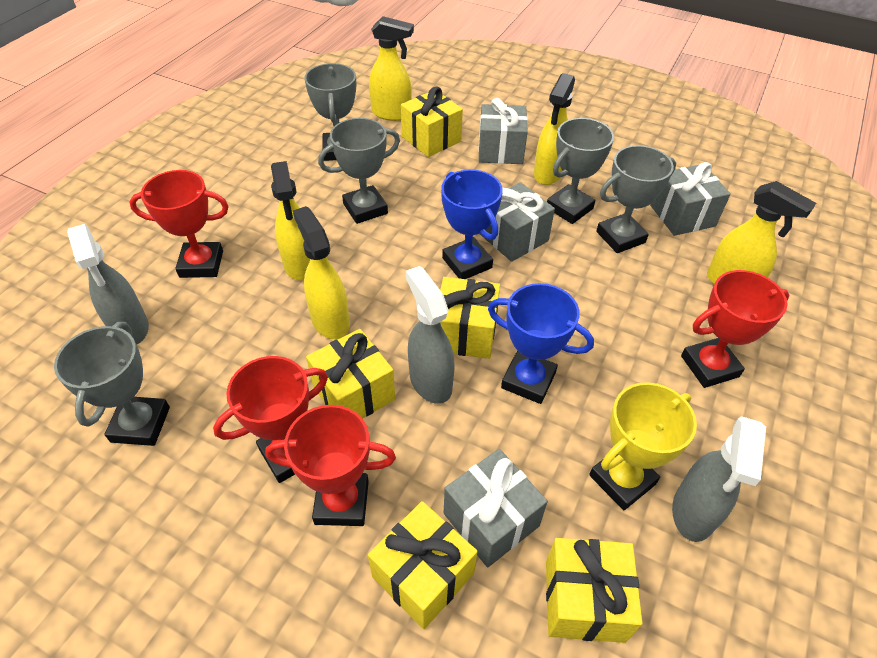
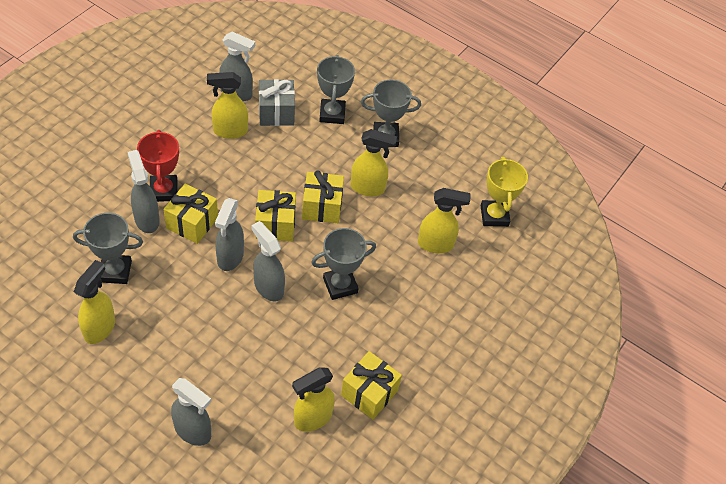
blue trophy: [441,169,503,279] [488,283,594,404] = 2 -> none = 0
grey gift: [444,449,548,567] [478,98,528,164] [480,182,555,262] [650,162,731,236] = 4 -> [259,79,295,126] = 1
grey spray bottle: [67,224,149,345] [406,266,455,404] [672,416,766,542] = 3 -> [128,150,160,233] [171,378,211,446] [215,198,244,271] [219,32,255,102] [251,221,285,302] = 5
grey trophy: [54,322,170,446] [304,63,356,161] [318,118,400,224] [547,118,614,224] [596,145,676,253] = 5 -> [73,213,143,284] [311,228,376,300] [317,55,355,124] [361,80,421,147] = 4
red trophy: [129,170,229,278] [213,356,328,483] [265,405,396,526] [681,270,789,388] = 4 -> [137,130,179,202] = 1
yellow gift: [306,329,395,419] [368,501,478,629] [401,87,463,157] [440,277,500,359] [546,538,642,643] = 5 -> [163,184,218,244] [255,190,296,241] [302,170,344,223] [341,351,402,419] = 4

